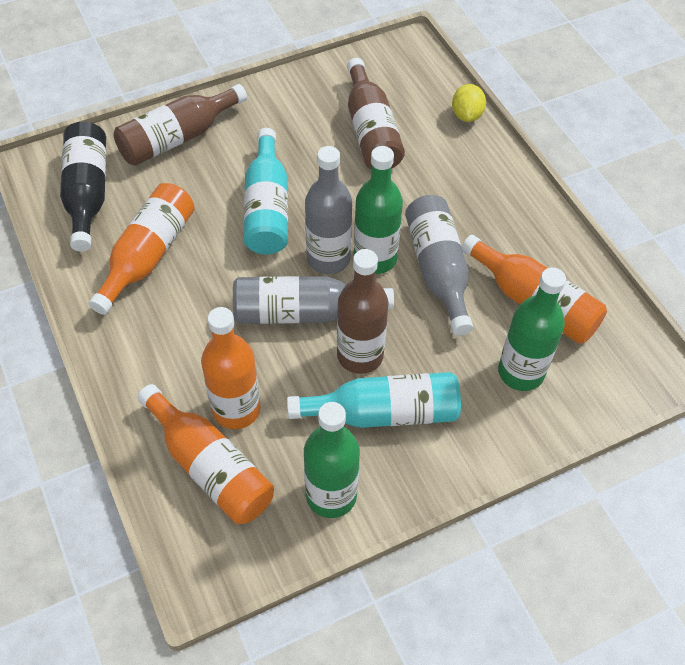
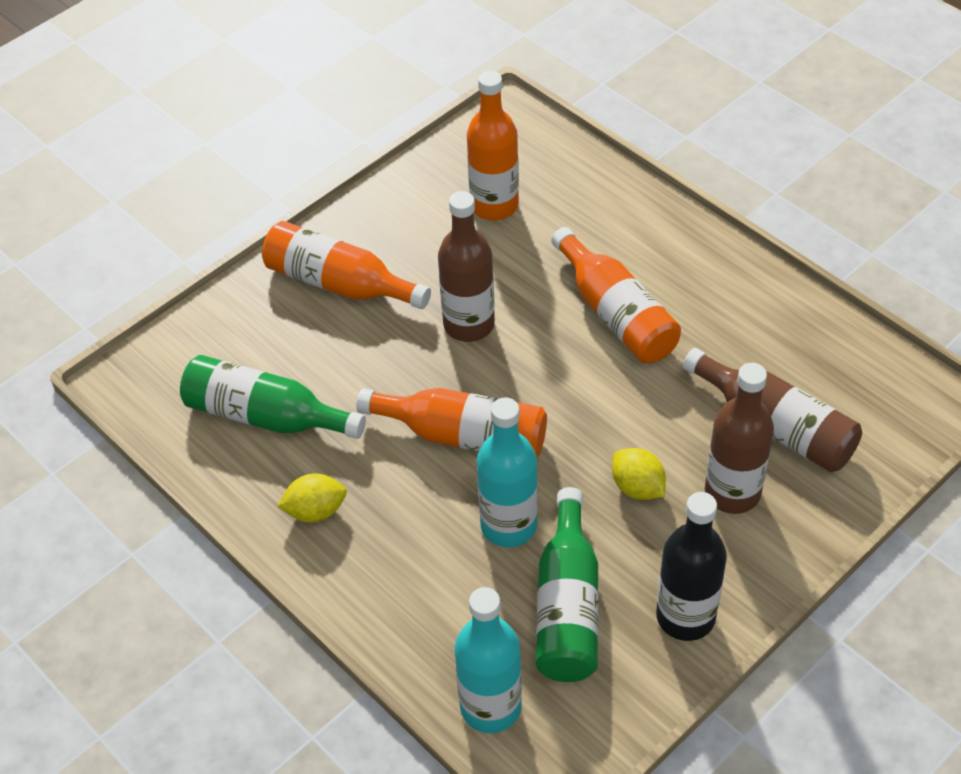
green bottle: [304,402,360,518] [354,146,403,274] [498,267,566,391] = 3 -> [180,355,366,439] [536,487,599,682] = 2
grey bottle: [233,276,394,324] [305,146,352,274] [405,195,473,336] = 3 -> none = 0
yellow lemon: [452,84,486,122] = 1 -> [277,473,347,523] [612,448,666,500] = 2

